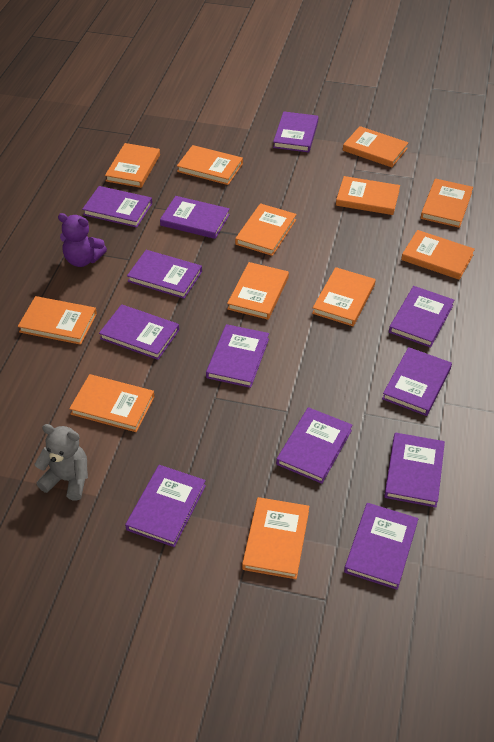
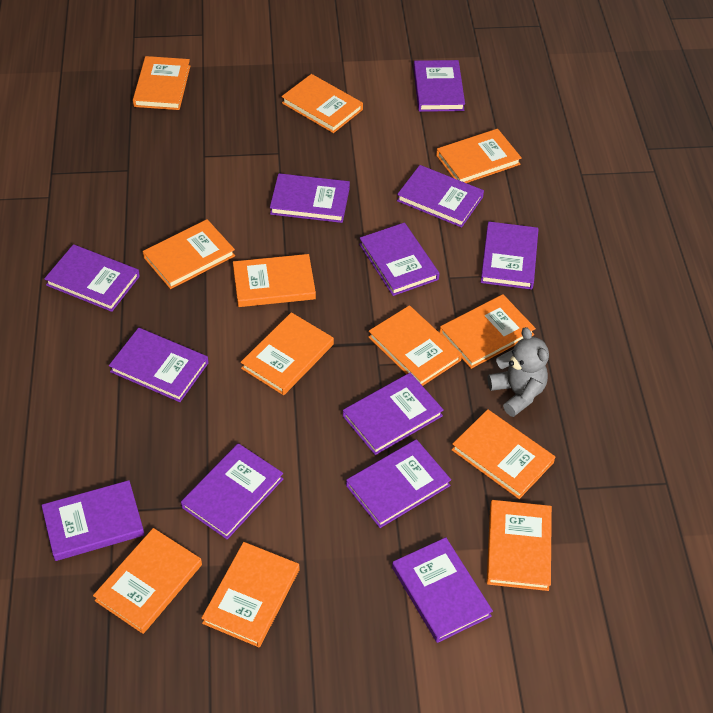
purple teddy bear: [58,213,107,267] = 1 -> none = 0

